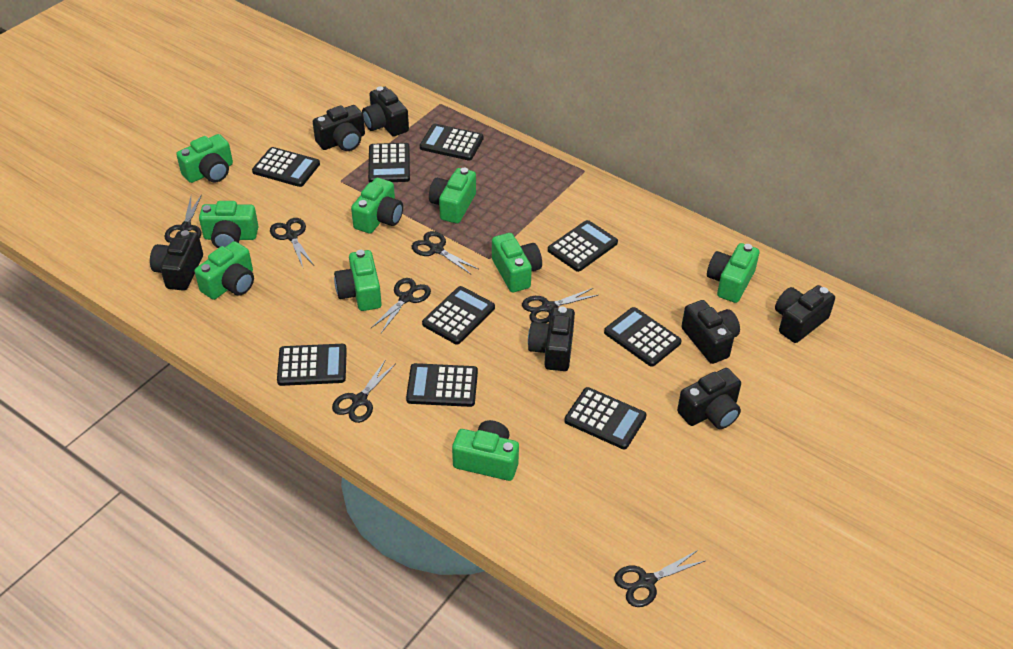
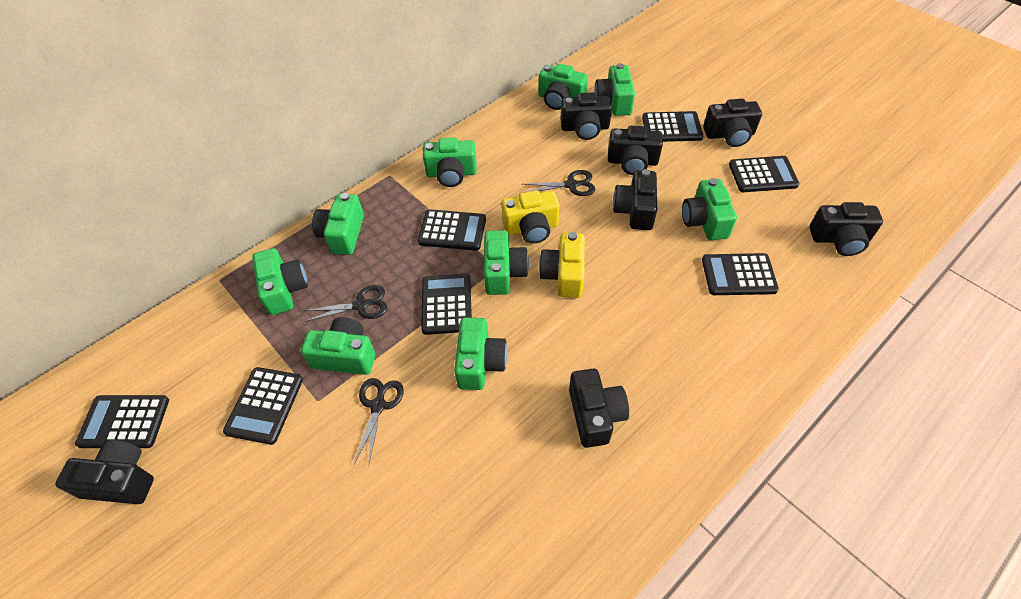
black calculator: [252,147,320,187] [277,344,347,386] [368,143,410,182] [406,363,478,407] [420,124,484,161] [422,286,495,344] [548,220,618,272] [564,387,647,449] [604,307,682,367] = 9 -> [75,395,169,448] [223,367,303,445] [418,209,486,251] [421,274,472,335] [642,111,703,142] [702,253,779,295] [729,156,800,192] = 7
black scissors: [164,194,202,243] [270,218,314,267] [332,359,395,423] [371,278,431,333] [412,231,478,274] [522,288,598,323] [614,550,705,607] = 7 -> [303,285,387,322] [354,378,404,467] [523,170,595,196] = 3
yellow camera: none = 0 -> [501,190,560,244] [539,232,585,298] = 2

